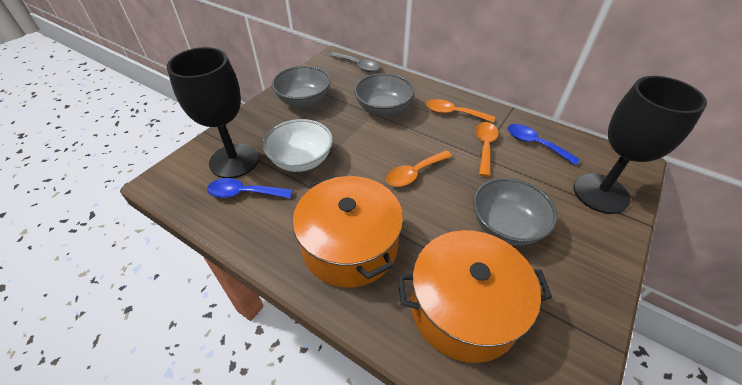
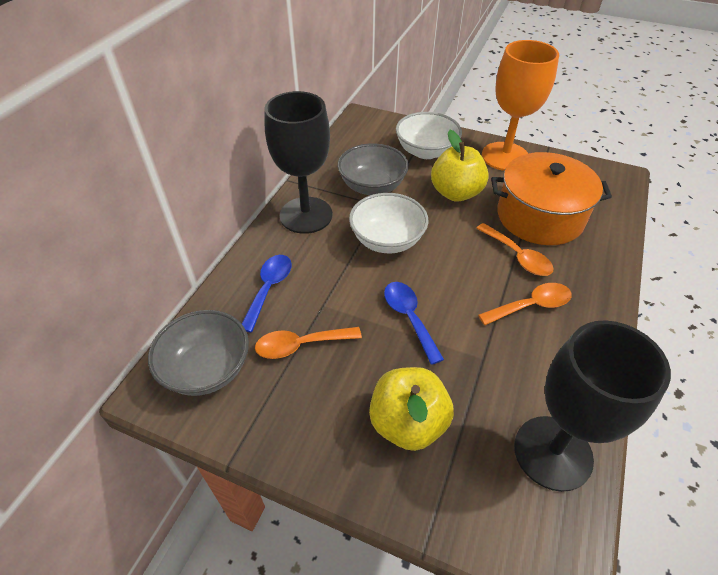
grey bowl: [272,66,331,108] [354,73,414,116] [473,178,558,245] = 3 -> [148,310,249,396] [338,143,409,195] = 2
grey spoon: [330,52,380,72] = 1 -> none = 0
orange goblet: none = 0 -> [482,40,559,171] = 1
orange pot: [293,175,403,288] [398,230,552,363] = 2 -> [491,152,612,245] = 1
white bowl: [263,119,333,172] = 1 -> [349,193,428,254] [396,112,462,159] = 2
yellow apple: none = 0 -> [369,367,454,451] [431,130,489,202] = 2

